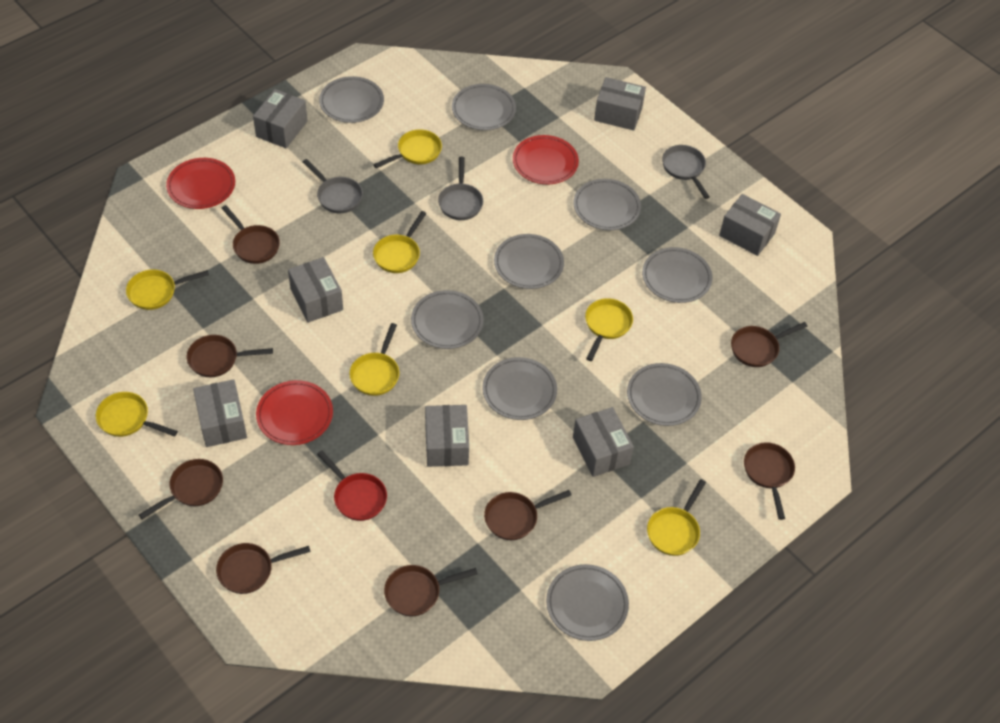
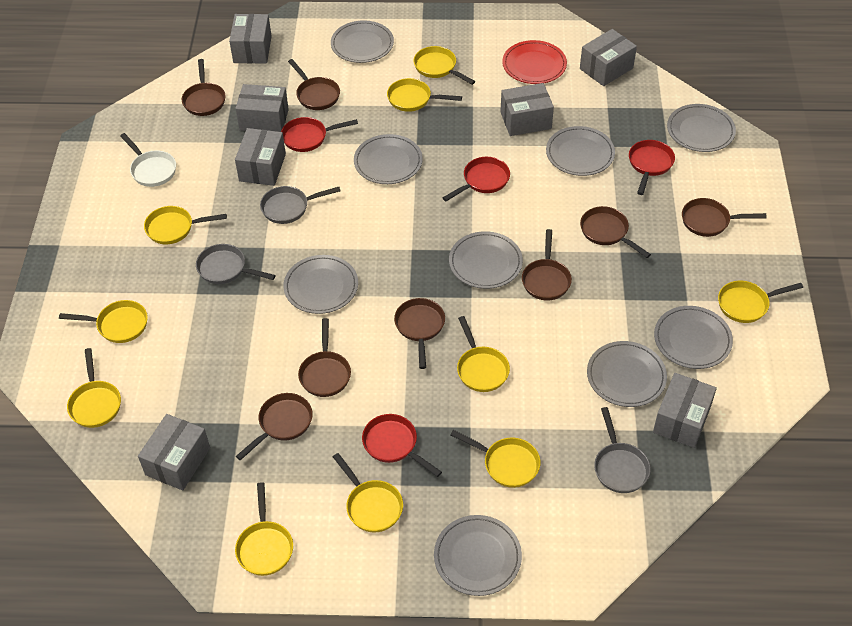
red pan: [317,450,387,521] = 1 -> [281,117,358,152] [362,414,442,477] [443,157,510,201] [629,140,675,195] = 4
red plate: [166,158,235,209] [256,380,333,445] [513,135,579,184] = 3 -> [502,40,567,84] = 1
white pan: none = 0 -> [120,133,176,187] = 1
yellow pan: [96,392,178,437] [126,270,209,310] [349,323,399,396] [373,130,442,168] [373,211,427,273] [585,298,633,361] [647,479,706,556] = 7 -> [59,300,148,343] [67,348,121,428] [144,206,227,244] [235,482,293,576] [333,453,403,532] [387,78,462,112] [414,46,475,85] [451,430,540,488] [457,316,510,392] [718,281,803,323] = 10

